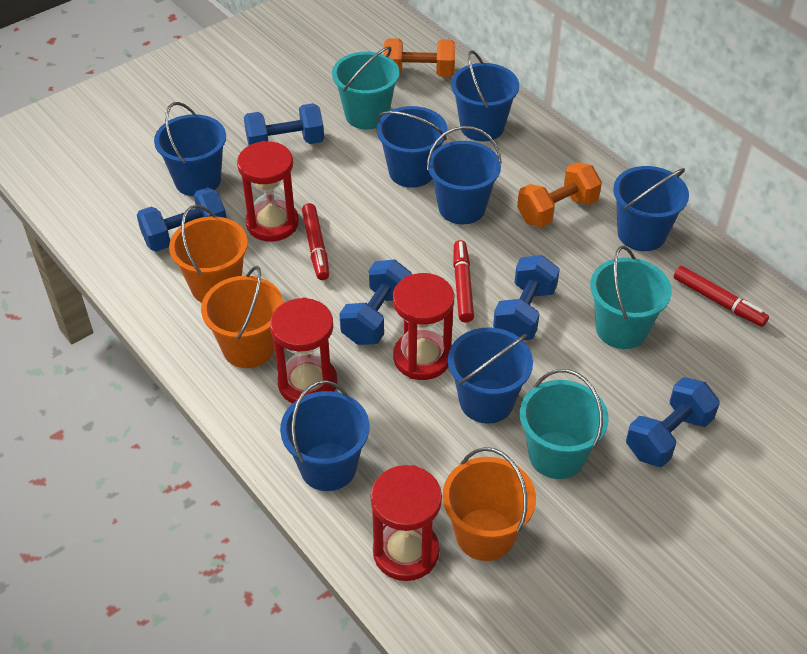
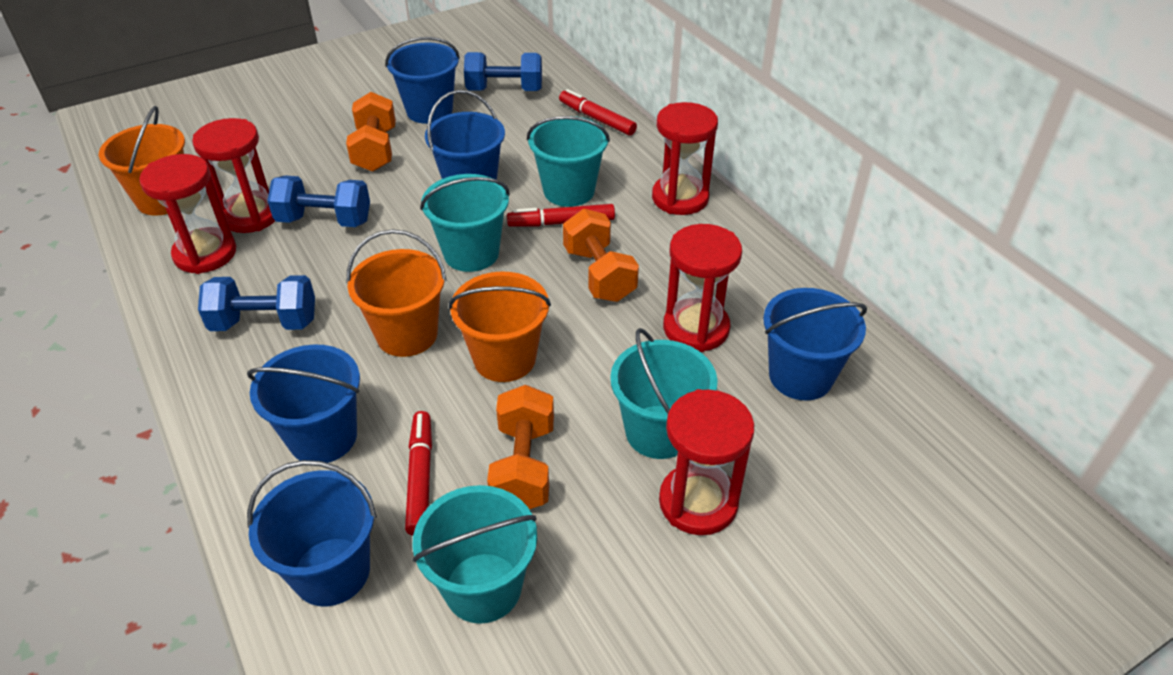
blue bucket: [154,102,226,196] [280,380,369,491] [377,106,448,188] [427,126,502,224] [448,328,533,423] [451,50,519,142] [613,166,689,251] = 7 -> [247,344,360,463] [247,460,377,606] [385,37,460,124] [425,90,505,180] [763,288,867,401] = 5
blue dumbbell: [137,187,226,252] [244,103,324,146] [339,259,412,345] [493,255,560,340] [626,377,720,467] = 5 -> [198,275,315,331] [267,176,370,227] [464,52,542,91] = 3
orange dumbbell: [384,38,455,77] [517,162,602,228] = 2 -> [346,92,396,172] [487,385,554,509] [563,209,639,302] = 3
red hourglass: [237,141,299,241] [270,297,337,404] [371,465,442,581] [393,273,454,380] = 4 -> [139,154,236,274] [192,118,275,233] [652,102,718,215] [659,389,754,535] [663,224,742,352] = 5
turquoise bucket: [332,46,399,129] [520,369,609,479] [590,246,672,349] = 3 -> [412,485,537,624] [420,174,510,272] [527,116,610,207] [610,328,717,459] = 4

